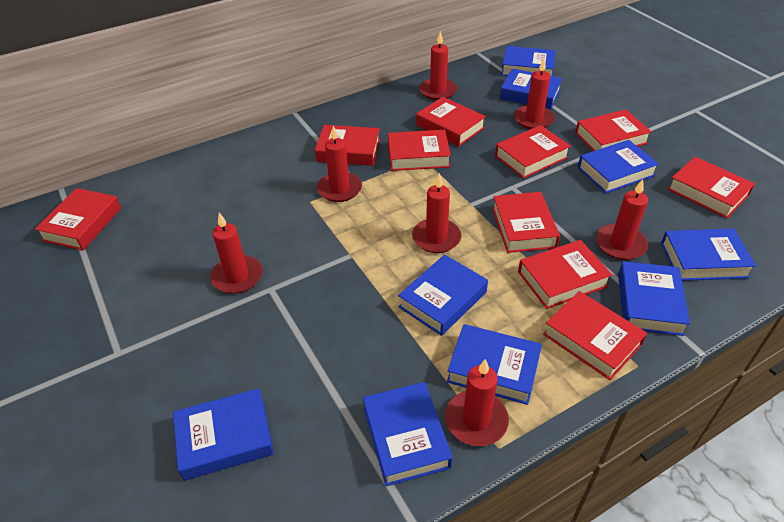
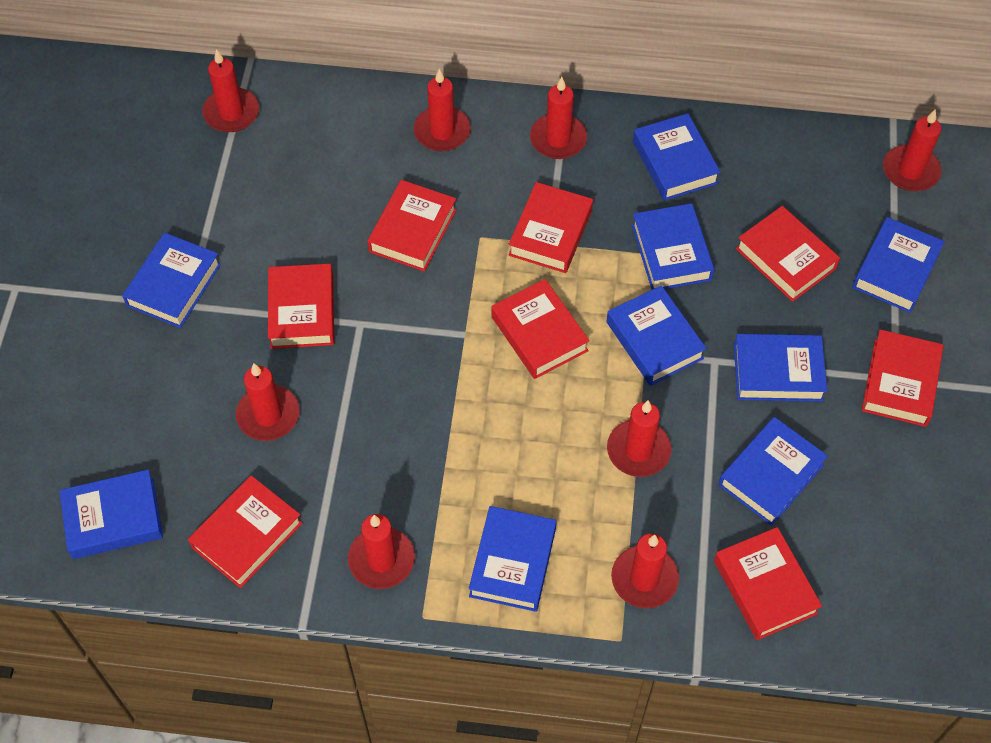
red book: [35,188,121,250] [315,125,380,166] [388,130,451,171] [416,97,486,146] [492,192,560,253] [495,125,571,179] [518,240,612,309] [543,291,647,380] [575,109,652,151] [668,157,755,218] = 10 -> [188,475,303,588] [268,264,334,349] [367,180,457,272] [491,279,590,379] [508,182,593,273] [714,527,822,640] [736,206,840,302] [862,329,944,427] = 8
red candle: [210,213,263,294] [317,126,362,202] [412,173,461,253] [419,31,457,100] [445,359,509,446] [514,59,555,129] [596,179,648,260] = 7 -> [202,49,259,132] [236,363,300,441] [348,514,415,589] [414,69,471,151] [530,77,587,159] [607,400,672,477] [611,534,679,608] [883,109,942,191] = 8

